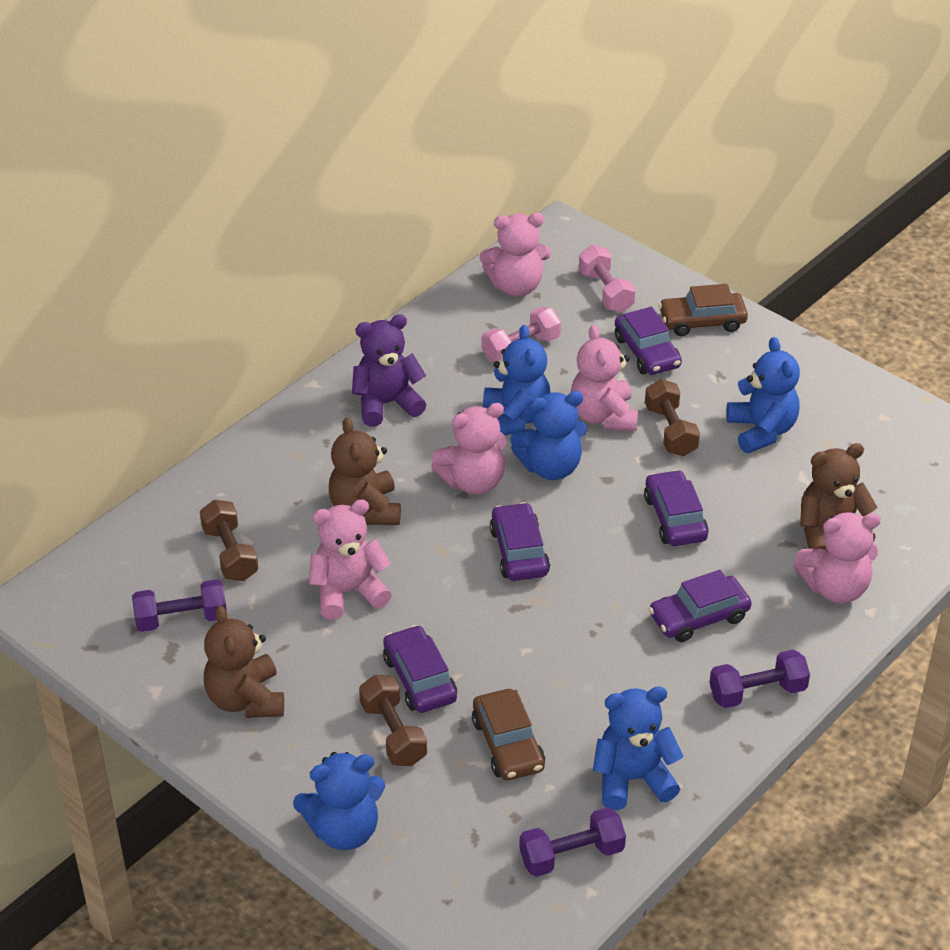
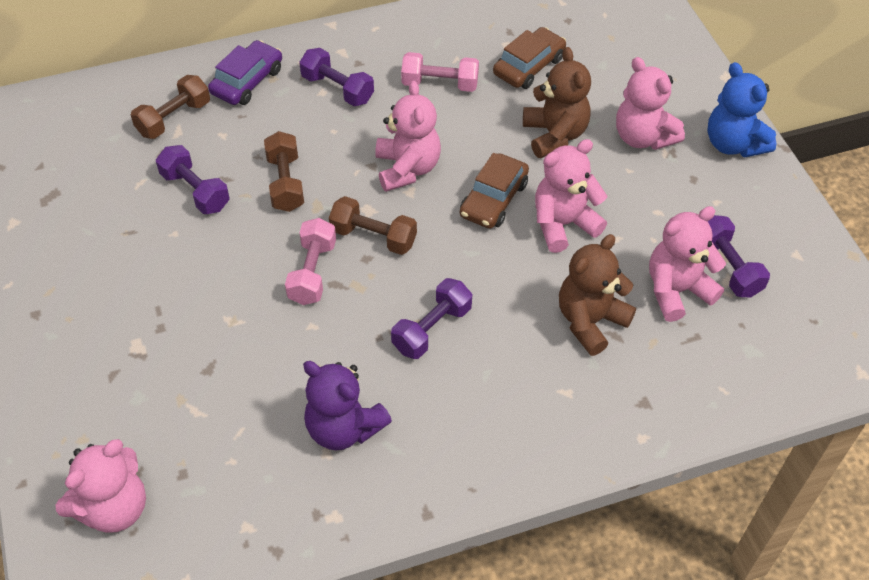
blue teddy bear: [293,752,385,850] [483,325,551,436] [510,391,587,480] [593,686,683,810] [726,337,800,453] = 5 -> [707,62,776,157] = 1
brown teddy bear: [204,605,284,718] [329,417,401,525] [800,443,877,550] = 3 -> [523,47,591,158] [559,234,636,356] = 2
purple car: [383,625,457,713] [490,502,550,581] [615,307,682,375] [644,470,709,546] [649,570,752,642] = 5 -> [208,40,282,105] = 1
purple dumbbell: [132,579,227,632] [519,807,626,877] [709,650,810,708] = 3 -> [156,145,230,214] [299,48,374,106] [391,278,472,359] [707,215,770,297] = 4

